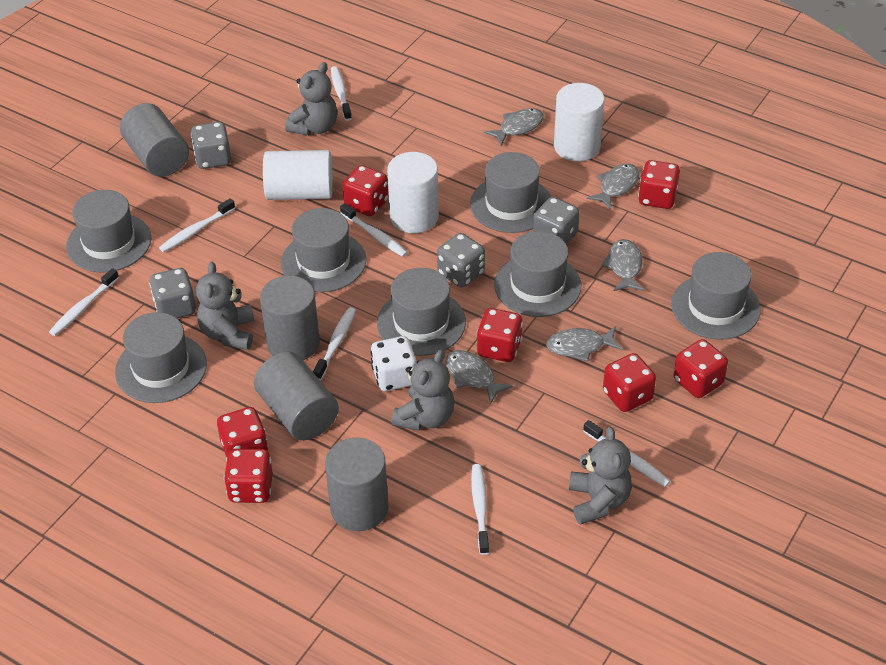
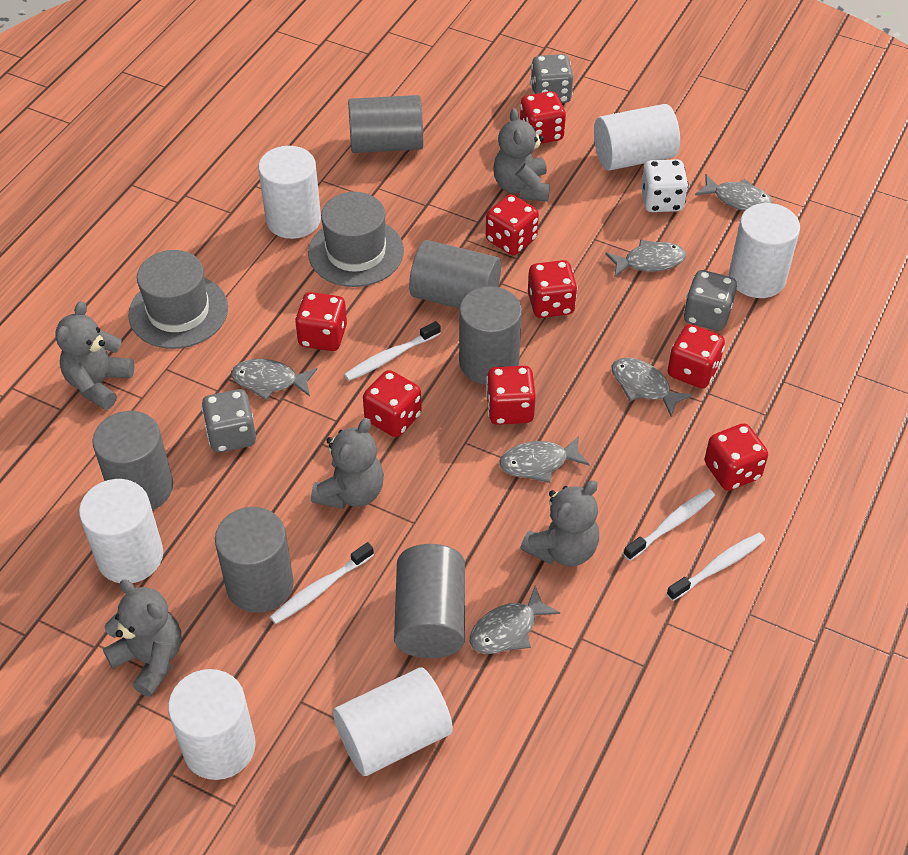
grey cylinder: [120,103,189,177] [254,352,339,440] [260,276,320,360] [325,438,389,531] = 4 -> [92,411,173,510] [215,507,294,613] [348,95,423,153] [394,544,465,658] [409,240,501,309] [459,286,522,385] = 6
grey dice: [149,268,196,318] [191,122,231,169] [437,233,485,288] [533,197,580,245] = 4 -> [201,389,256,452] [530,54,573,103] [684,270,737,331] = 3
grey fish: [446,350,513,404] [484,108,544,147] [546,327,622,362] [587,164,639,209] [602,239,644,291] = 5 -> [231,359,317,400] [470,585,560,654] [499,436,590,483] [605,239,686,278] [612,357,693,416] [695,174,773,211] = 6
grey hat: [66,190,151,272] [115,312,207,403] [281,208,366,292] [377,268,466,356] [470,152,551,233] [494,231,581,317] [671,252,761,340] = 7 -> [128,250,228,349] [308,192,404,287] = 2
grey teddy bear: [196,262,254,350] [285,62,337,136] [392,349,454,431] [569,427,632,525] = 4 -> [55,301,134,410] [103,580,181,697] [311,418,384,509] [493,108,550,202] [521,480,599,566] = 5
red dice: [217,407,268,457] [224,449,273,503] [343,165,388,216] [477,308,523,362] [603,353,656,412] [638,160,680,209] [674,339,728,398] = 7 -> [295,292,347,351] [363,370,422,437] [486,194,539,255] [486,366,536,425] [520,91,566,144] [528,260,578,318] [668,324,725,389] [705,423,768,491] = 8
white cylinder: [263,150,333,200] [387,152,439,233] [554,83,604,161] = 3 -> [79,479,163,583] [168,669,256,780] [258,146,321,239] [333,667,453,776] [594,104,680,171] [729,203,800,298] = 6
white toothbrush: [49,268,119,336] [159,198,235,252] [313,307,356,380] [331,66,352,121] [340,203,408,257] [471,464,489,555] [583,420,671,487] = 7 -> [270,542,374,624] [344,321,441,381] [624,489,715,561] [667,533,765,601] = 4

